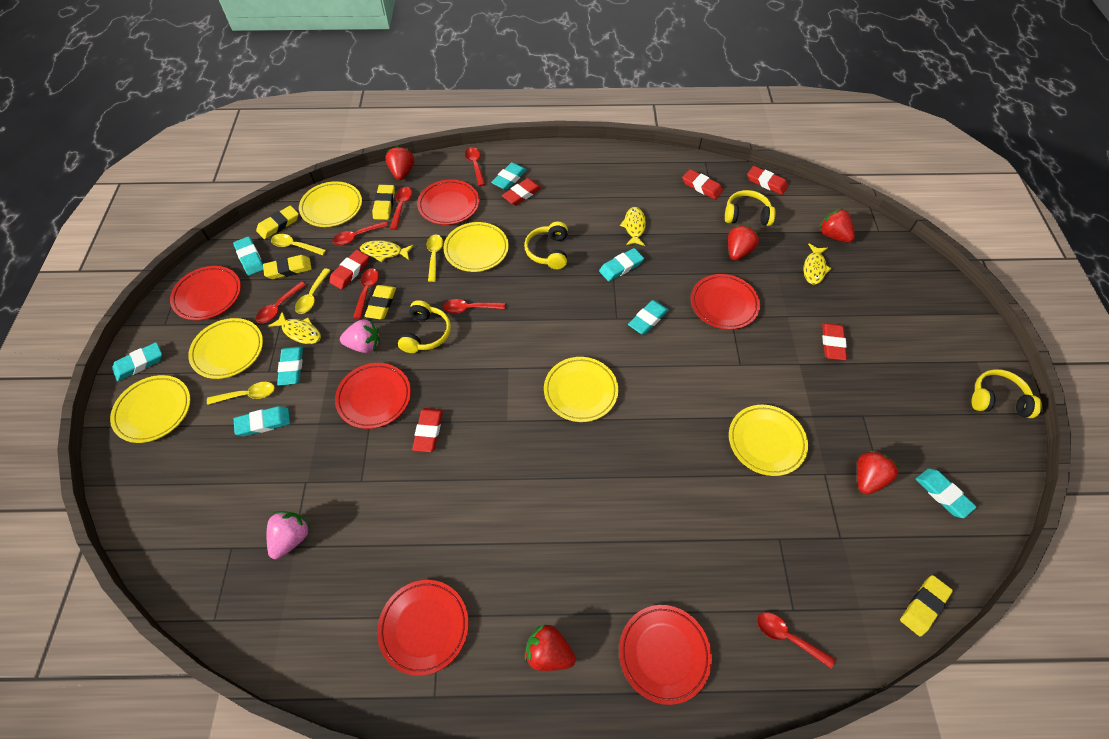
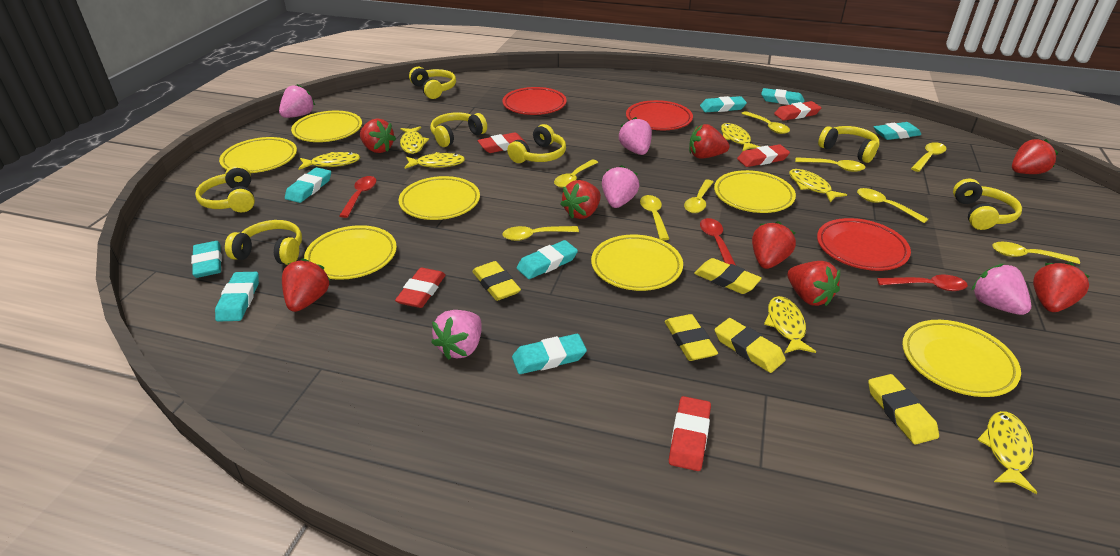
pink strawberry: [267,511,311,559] [340,319,380,353] = 2 -> [279,84,315,118] [431,310,482,360] [602,165,639,208] [618,117,652,155] [971,264,1031,315] = 5
red eraser: [329,250,369,289] [412,408,443,452] [502,178,541,205] [682,169,723,200] [747,166,788,195] [822,323,847,360] = 6 -> [395,268,446,308] [477,132,528,153] [669,396,711,471] [737,144,790,167] [774,101,821,121] = 5
red plate: [170,266,241,321] [335,363,411,429] [377,580,469,676] [417,179,479,225] [619,605,712,705] [691,274,760,330] = 6 -> [502,87,567,115] [626,100,693,130] [817,218,911,271] = 3
red spoon: [256,282,306,323] [333,221,389,245] [353,269,379,319] [390,187,412,230] [443,299,505,314] [465,147,485,186] [757,612,835,669] = 7 -> [339,176,376,218] [700,218,736,265] [877,275,968,291] = 3
red strawberry: [385,146,414,180] [525,625,576,671] [728,225,759,260] [819,208,855,243] [857,450,900,495] = 5 -> [282,258,331,312] [360,119,396,153] [560,180,601,219] [689,124,730,159] [752,221,796,269] [787,261,840,306] [1012,139,1058,174] [1033,262,1090,312] = 8
yellow fish: [269,312,321,344] [360,240,413,262] [620,207,646,246] [803,243,832,284] = 4 -> [298,152,360,170] [400,126,429,154] [404,152,465,169] [721,123,760,152] [764,296,816,354] [789,169,847,202] [978,411,1037,494] = 7
yellow headphones: [398,300,451,353] [524,222,568,269] [725,190,776,226] [972,369,1042,418] = 4 -> [195,165,255,212] [225,220,302,265] [409,67,456,99] [430,112,487,147] [507,124,566,163] [818,126,880,163] [953,179,1022,230] = 7
yellow plate: [110,375,191,443] [188,318,263,379] [299,181,362,227] [443,222,509,272] [544,357,618,422] [729,405,808,476] = 6 -> [219,137,297,173] [291,111,362,142] [304,225,397,280] [399,176,480,220] [591,235,683,291] [714,170,796,213] [902,320,1021,397] = 7
yellow spoon: [207,382,275,405] [271,234,326,255] [295,268,331,314] [426,235,443,282] = 4 -> [503,226,579,241] [554,159,598,188] [640,195,670,240] [684,179,713,213] [741,111,790,134] [795,157,866,172] [857,188,928,223] [911,142,947,172] [992,242,1080,264] = 9

